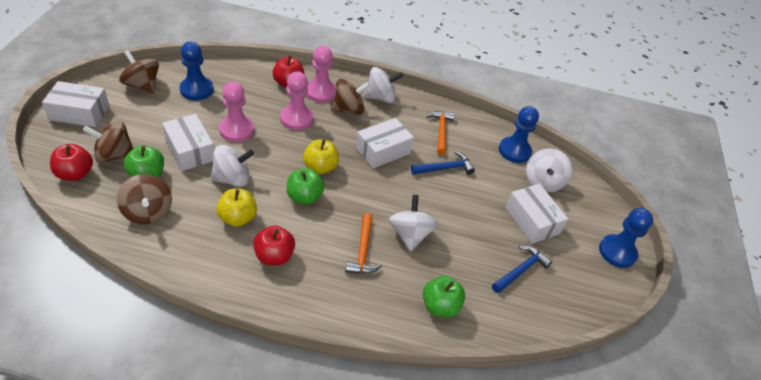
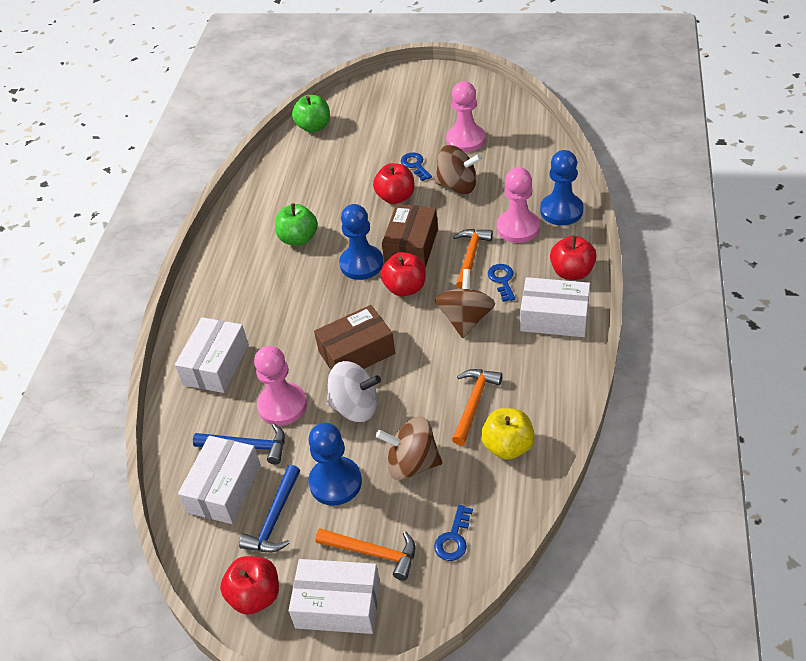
blue key: none = 0 -> [401,153,432,181] [434,505,473,561] [488,264,515,302] = 3
brown box: none = 0 -> [314,305,395,370] [382,204,438,268] = 2
brown spinning top: [83,121,134,163] [117,174,172,225] [119,50,159,94] [331,79,370,115] = 4 -> [376,417,442,480] [434,145,482,194] [435,269,495,338] = 3
green apple: [124,145,164,177] [287,168,324,205] [423,276,465,318] = 3 -> [275,203,318,246] [292,95,330,133] = 2
orange hammer: [345,213,382,274] [427,111,455,155] = 2 -> [315,528,415,581] [452,369,503,445] [453,229,493,289] = 3
red apple: [50,144,93,181] [253,225,295,265] [273,56,305,88] = 3 -> [220,556,279,615] [373,163,414,204] [381,252,426,297] [550,235,597,280] = 4
white spinning top: [210,145,254,187] [363,67,403,103] [389,195,438,251] [526,148,572,192] = 4 -> [327,361,381,422] = 1
yellow apple: [216,189,257,227] [303,139,339,174] = 2 -> [481,408,535,460] = 1

